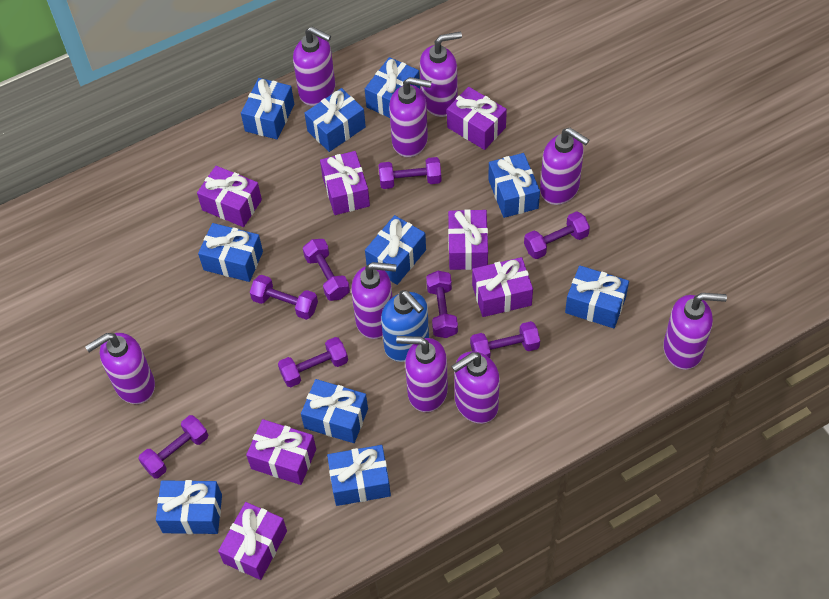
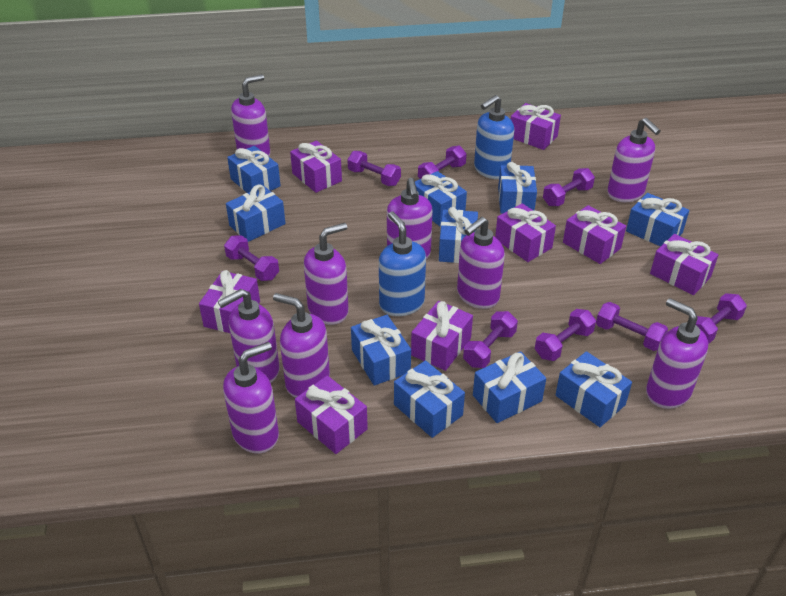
blue soap dispenser: [381,290,429,362] = 1 -> [379,211,426,316] [474,95,514,179] = 2
purple gift: [197,166,262,227] [218,502,287,580] [246,419,316,485] [320,151,370,215] [447,87,507,150] [448,209,488,270] [472,257,533,317] = 7 -> [199,270,260,333] [290,141,342,193] [295,376,368,454] [411,301,473,371] [495,203,556,262] [511,103,561,150] [563,205,626,264] [650,234,719,295] = 8

